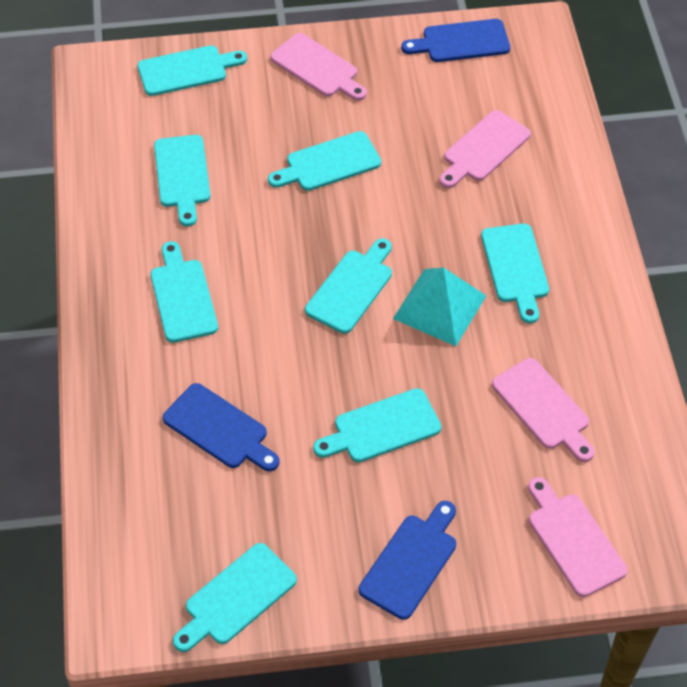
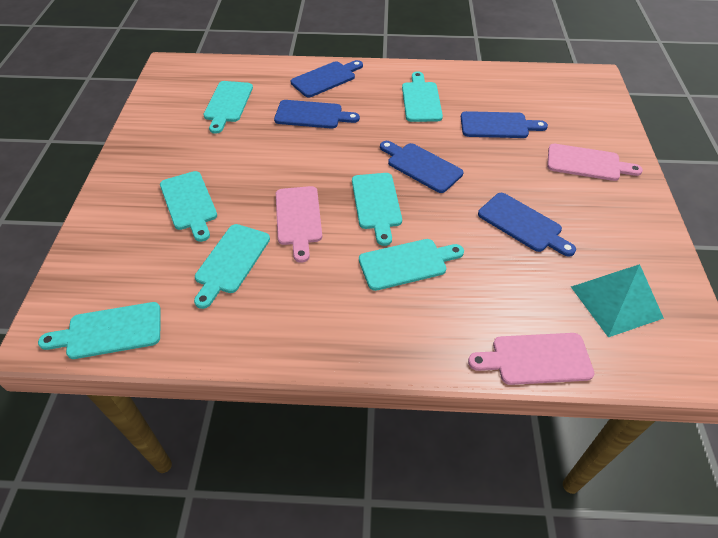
blue cutting board: [163,383,280,471] [359,501,456,620] [401,19,510,62] = 3 -> [274,100,360,129] [291,60,363,97] [380,141,463,193] [461,111,548,138] [478,193,576,257] = 5
pink cutting board: [270,33,367,101] [439,110,531,188] [492,358,595,462] [528,477,627,597] = 4 -> [276,186,322,263] [468,333,594,385] [547,144,643,181] = 3
turquoise cutting board: [137,45,247,96] [150,241,218,343] [154,135,211,226] [173,543,297,652] [268,131,381,191] [305,238,392,334] [313,388,441,462] [481,224,549,323] = 8 -> [38,302,161,359] [160,171,217,242] [194,224,270,309] [204,81,253,134] [352,173,402,246] [359,239,464,291] [402,71,443,122] = 7

